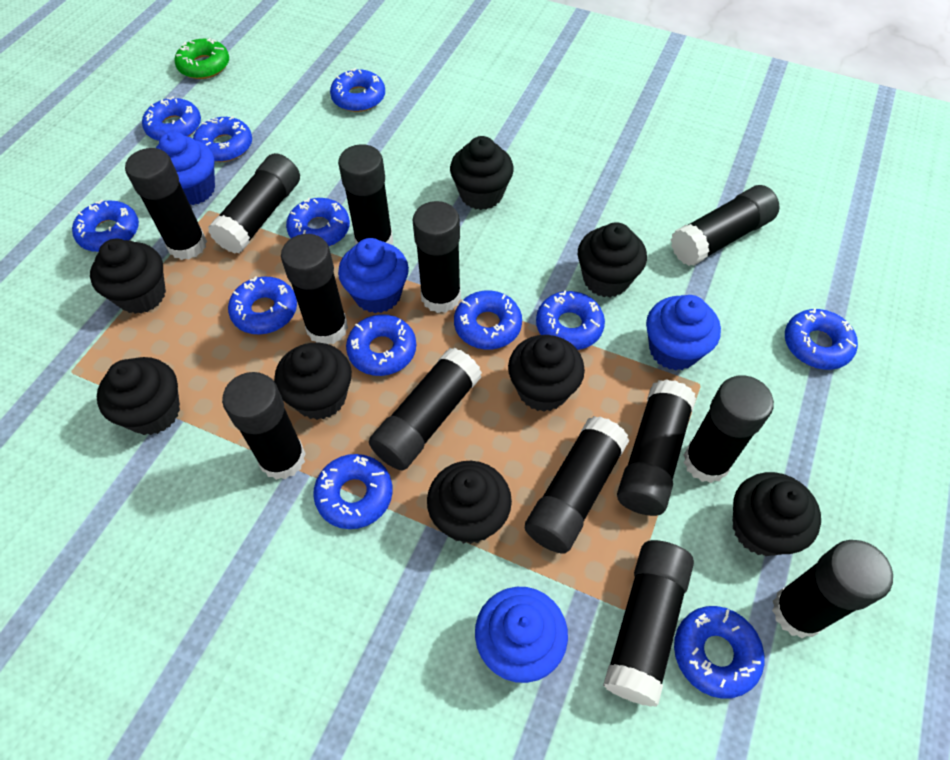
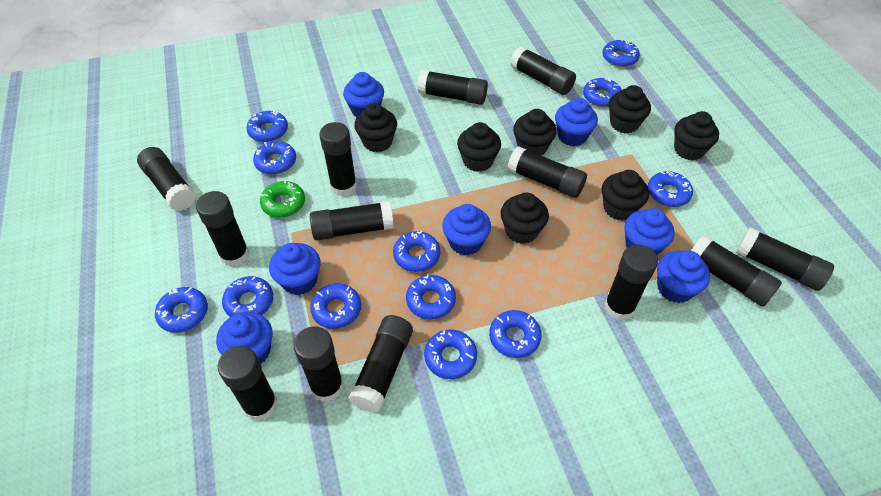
black cupcake: [90,239,166,314] [97,357,180,435] [274,343,352,420] [427,461,512,544] [450,136,514,210] [508,335,585,412] [578,222,647,297] [733,472,821,556] = 8 -> [354,103,397,152] [457,122,501,172] [501,193,549,244] [513,109,557,156] [602,170,649,220] [609,85,651,133] [674,111,719,160] = 7
blue cupcake: [156,131,215,205] [338,238,409,313] [475,587,568,683] [646,295,721,371] = 4 -> [216,312,273,364] [269,243,321,295] [343,72,384,118] [442,204,491,255] [555,98,598,146] [624,208,675,255] [657,251,710,303] = 7

